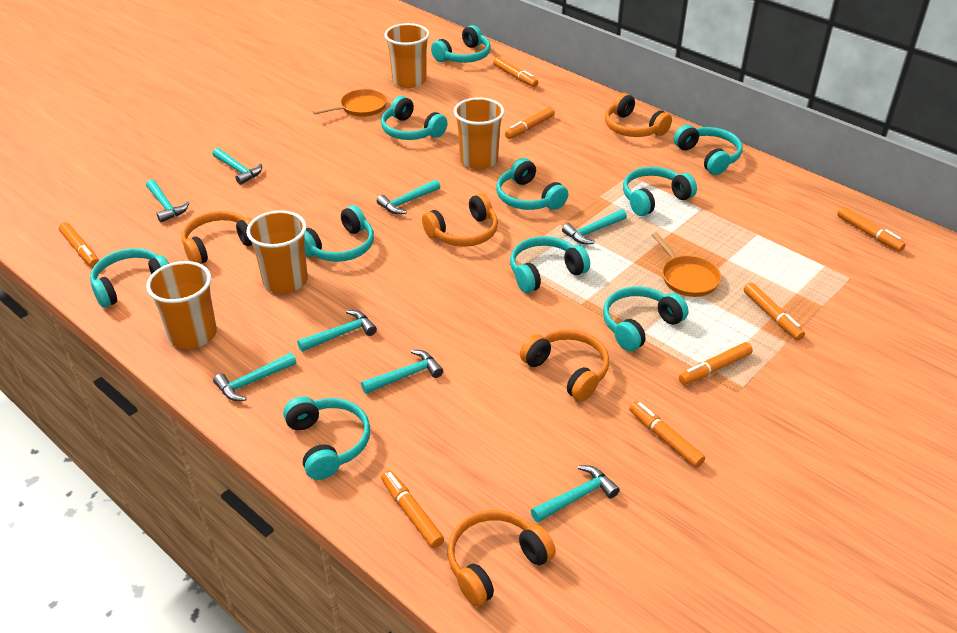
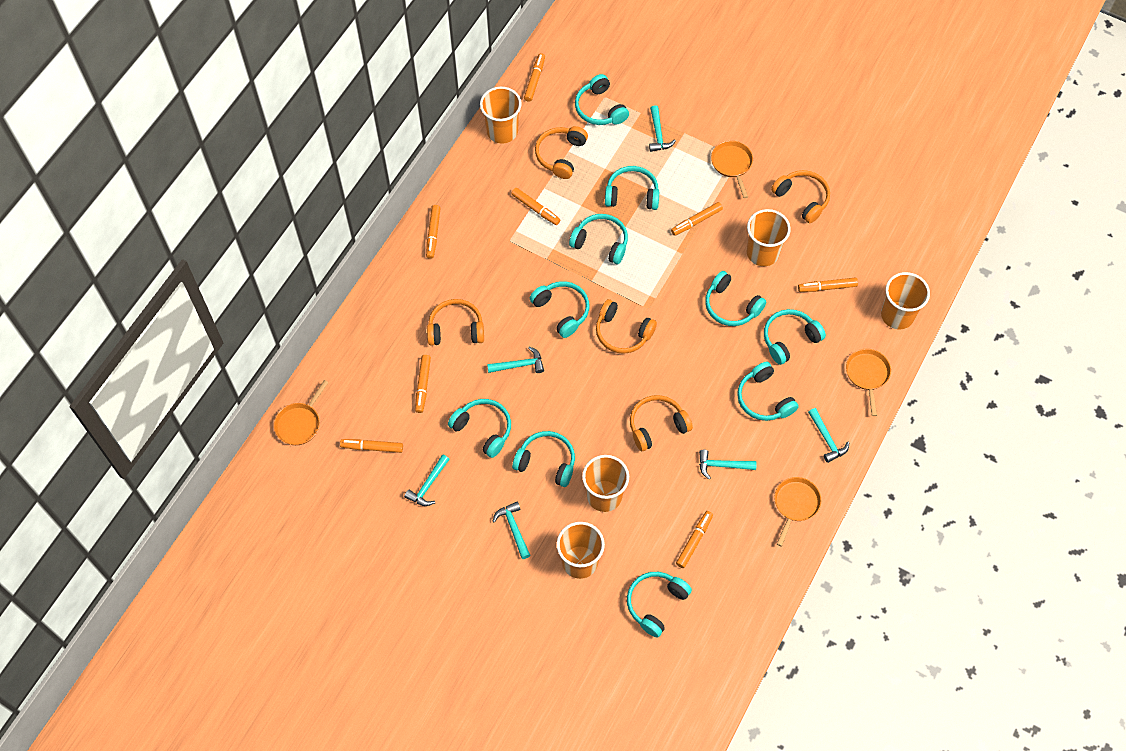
orange cup: [146,261,217,349] [246,210,308,293] [384,23,430,88] [454,97,504,170] = 4 -> [480,87,522,144] [557,522,605,579] [582,455,629,512] [747,209,791,266] [881,272,930,329] = 5
orange pan: [313,89,387,117] [652,232,721,297] = 2 -> [274,380,329,445] [711,141,753,198] [774,477,821,547] [846,349,891,416] = 4
turquoise hammer: [146,179,189,223] [212,148,262,185] [213,353,296,401] [297,310,377,352] [361,350,443,394] [377,180,440,214] [531,465,620,522] [562,209,627,244] = 8 -> [404,454,450,506] [487,347,544,373] [492,502,531,559] [649,105,676,152] [699,450,757,479] [808,408,850,463] = 6

